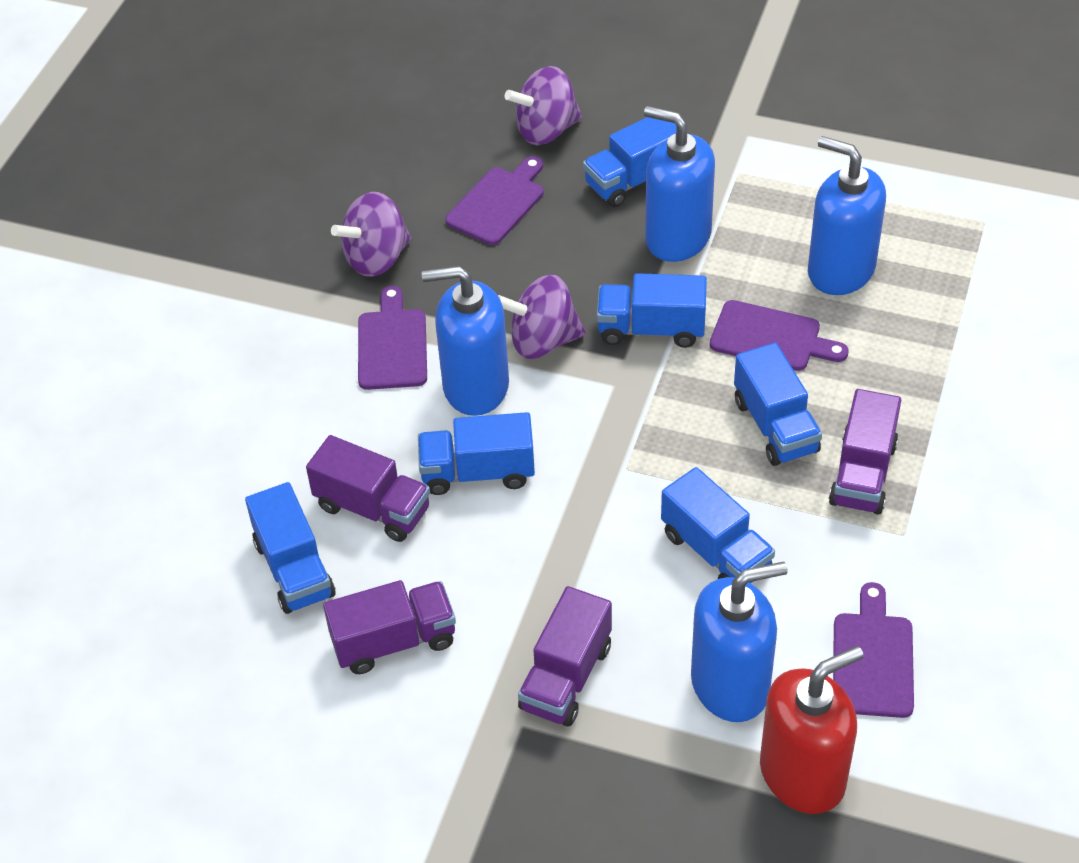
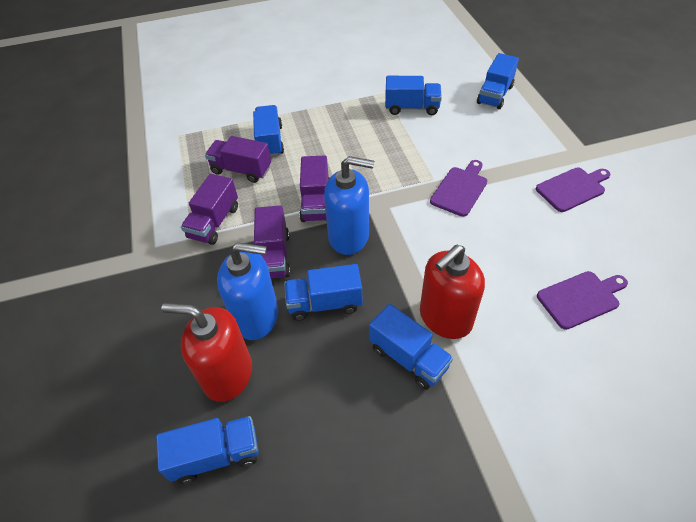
blue soap dispenser: [422,266,509,416] [644,106,715,262] [691,562,788,722] [808,136,886,295] = 4 -> [217,242,279,340] [324,156,374,255] = 2
purple cutting board: [358,286,427,390] [445,156,543,245] [710,300,849,371] [833,582,914,718] = 4 -> [430,160,487,217] [536,167,611,212] [537,271,628,330] = 3
purple spinning top: [331,192,411,277] [498,275,586,359] [505,66,582,145] = 3 -> none = 0
red soap dispenser: [760,646,864,814] = 1 -> [161,303,252,402] [420,245,485,339] = 2

